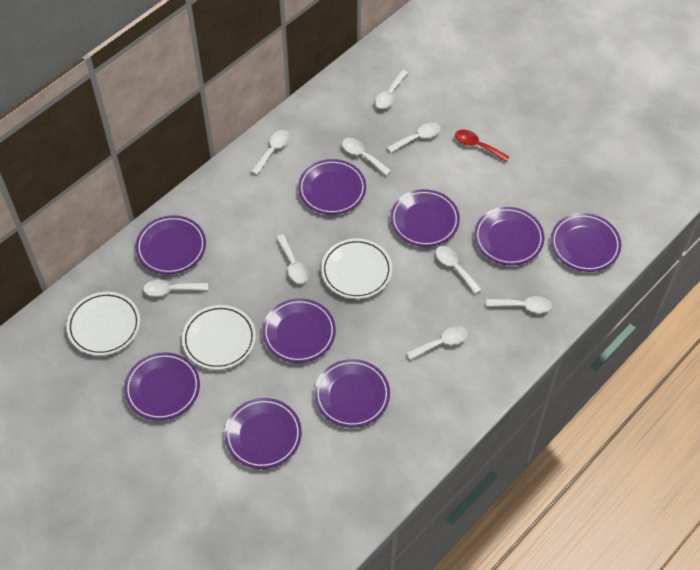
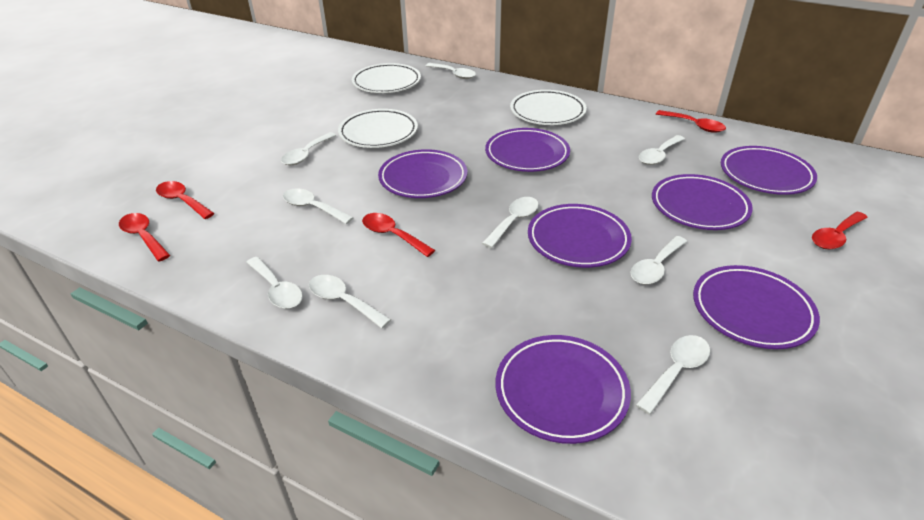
purple plate: [124,352,200,421] [136,215,206,275] [224,398,302,469] [262,298,336,363] [298,159,366,215] [314,359,390,428] [390,189,460,247] [474,207,545,265] [551,213,621,272] = 9 -> [378,149,467,198] [485,128,570,172] [496,335,631,444] [528,204,632,268] [652,174,753,230] [693,265,820,349] [721,146,817,195] = 7
red spoon: [455,130,510,162] = 1 -> [119,213,170,261] [156,181,214,219] [362,213,435,257] [656,110,726,133] [812,212,868,250] = 5

